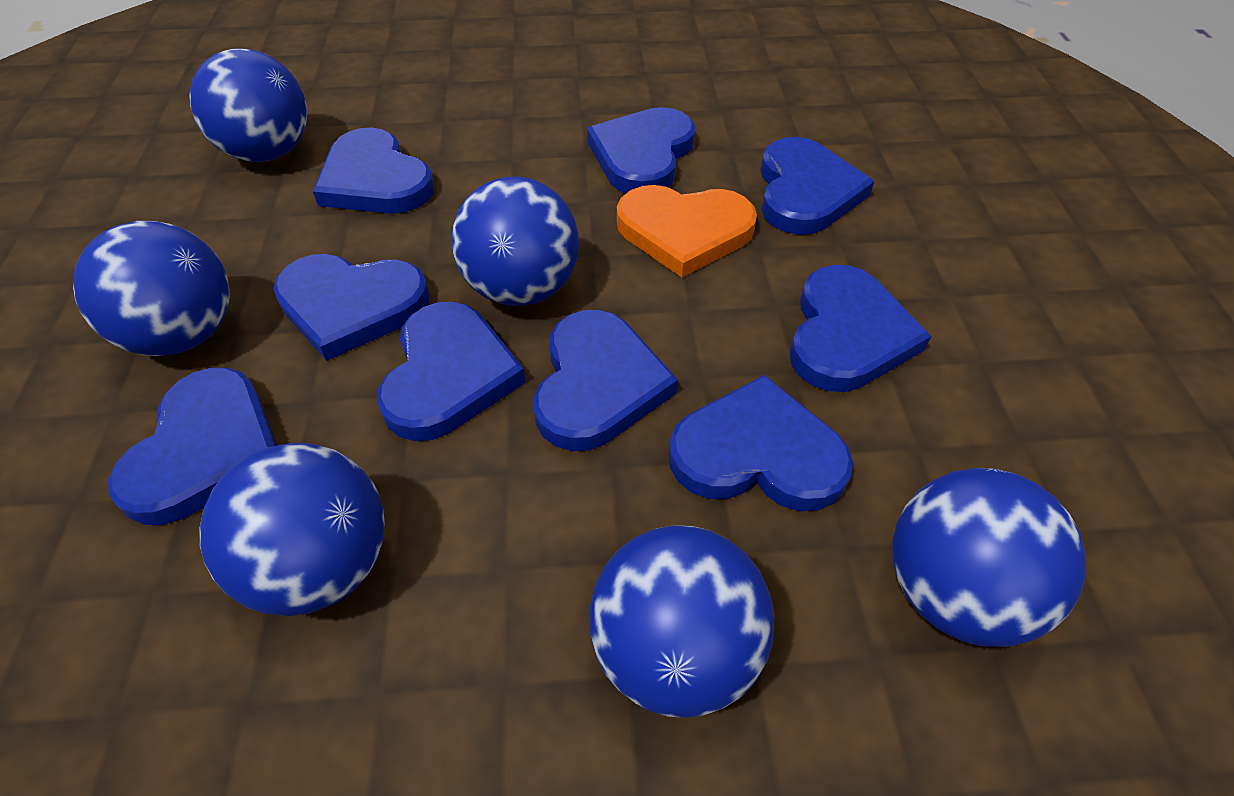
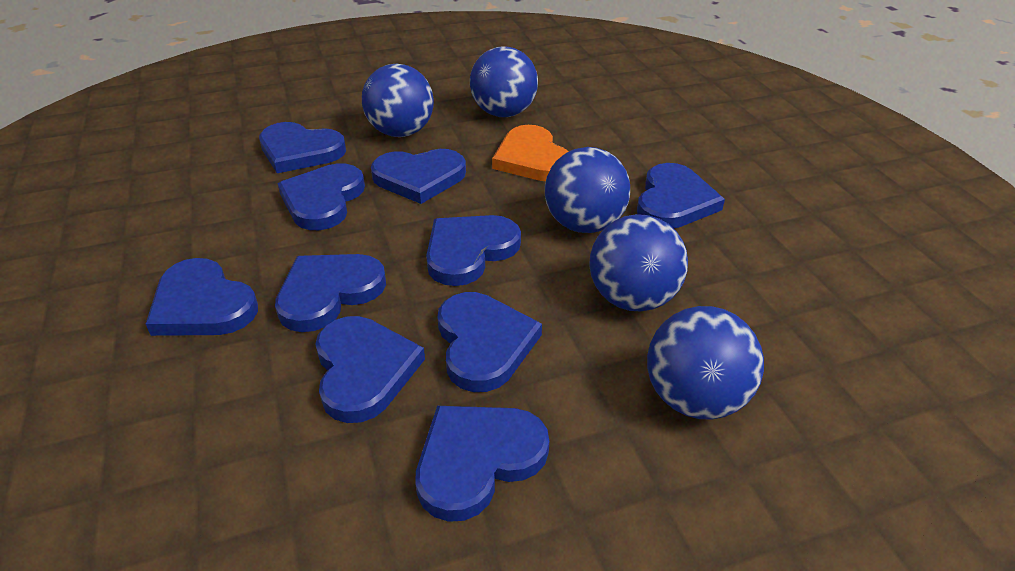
blue ball: [73,221,230,356] [189,48,307,162] [199,443,385,616] [451,176,579,306] [589,525,775,718] [892,468,1086,647] = 6 -> [362,64,434,137] [470,46,538,117] [545,147,630,233] [589,214,688,311] [647,306,764,420] = 5
blue heart: [108,368,277,525] [273,254,430,361] [313,127,434,214] [377,302,526,441] [534,310,678,451] [587,107,696,193] [669,375,853,511] [760,137,874,235] [790,265,931,392] = 9 -> [146,258,258,336] [259,122,346,173] [275,254,386,332] [278,163,365,230] [315,316,425,423] [371,149,466,204] [416,406,549,522] [426,215,521,286] [437,292,542,392] [637,163,725,228] = 10

